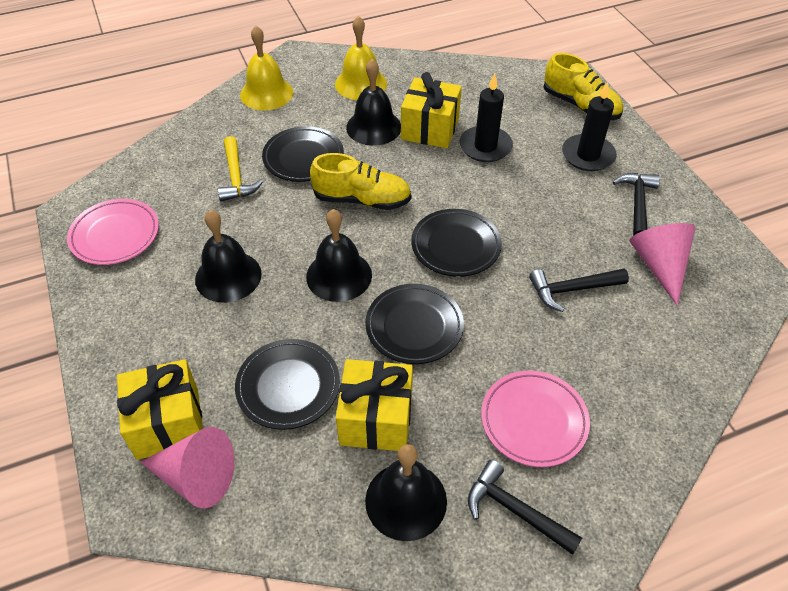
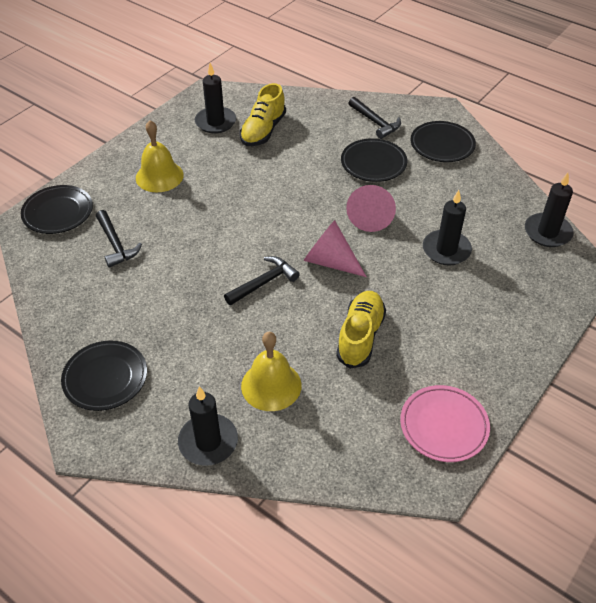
black bell: [195,210,262,303] [306,209,372,302] [346,59,401,146] [365,444,447,541] = 4 -> none = 0
black candle: [459,73,513,162] [562,82,617,171] = 2 -> [178,387,238,466] [195,63,236,133] [423,190,472,266] [525,172,574,247] = 4
pink plate: [67,199,159,265] [481,371,590,467] = 2 -> [400,385,490,462] = 1
yellow gift: [117,359,203,460] [336,359,413,451] [401,72,462,148] = 3 -> none = 0
yellow hammer: [218,136,263,202] = 1 -> none = 0

